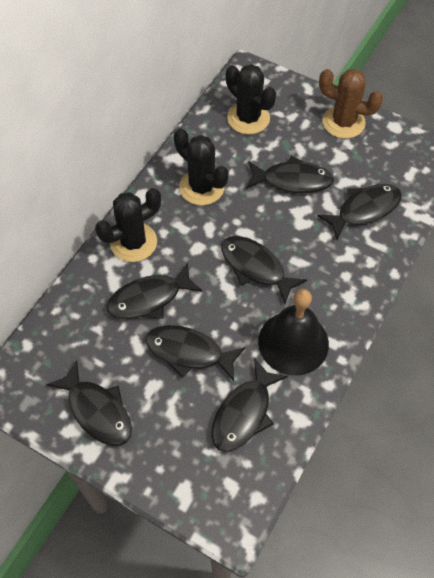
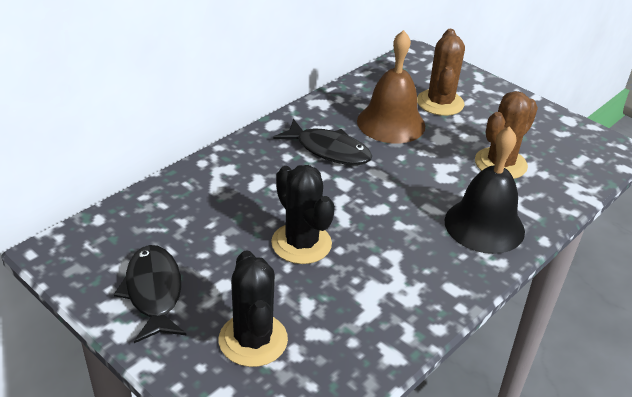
black cactus: [95,188,161,262] [174,128,229,205] [226,64,276,134] = 3 -> [219,251,288,367] [271,165,335,264] = 2
black fish: [46,360,132,446] [107,263,203,319] [146,325,245,381] [211,358,288,452] [221,236,307,304] [246,156,334,193] [317,184,402,240] = 7 -> [114,245,187,343] [273,119,372,165] = 2
brown bell: none = 0 -> [357,30,425,144] = 1
brown cactus: [319,69,383,139] = 1 -> [417,29,465,116] [475,91,538,179] = 2

